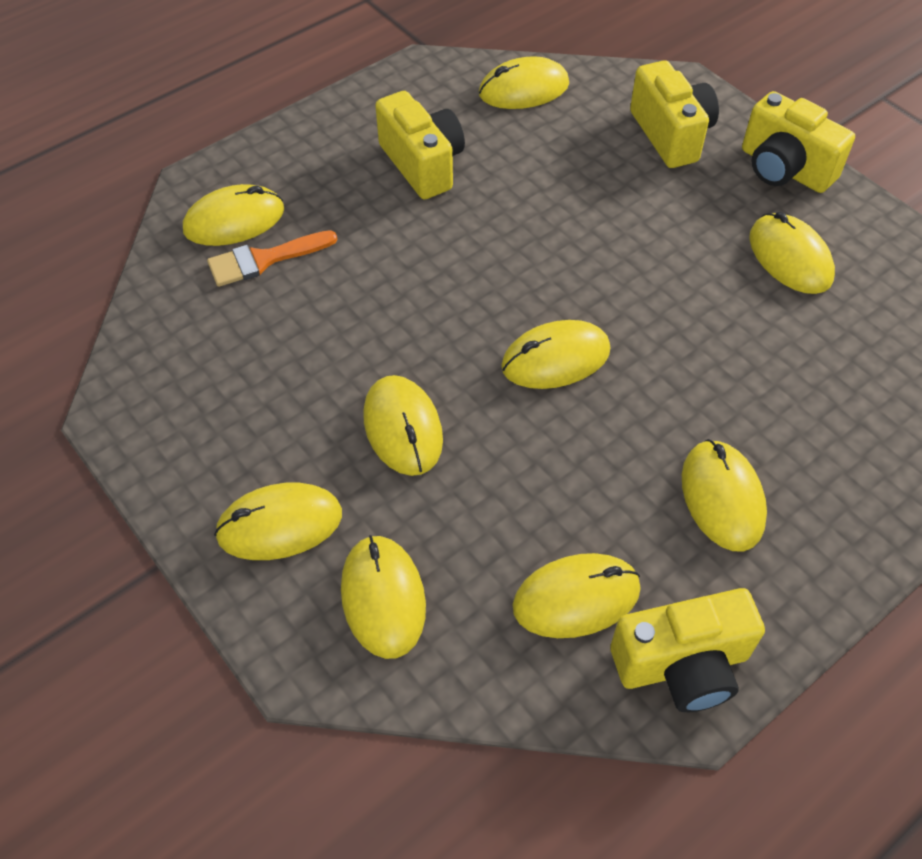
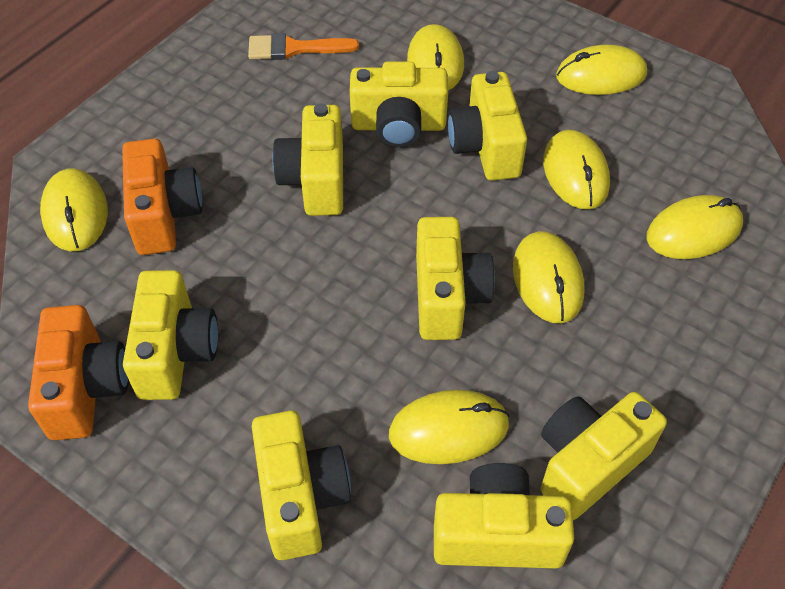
orange camera: none = 0 -> [28,305,129,440] [122,138,202,255] = 2
yellow camera: [375,91,465,199] [610,588,765,712] [630,60,719,168] [742,91,855,193] = 4 -> [123,270,218,400] [252,411,351,560] [272,103,343,216] [350,61,448,147] [416,217,495,340] [434,463,574,569] [448,71,527,181] [541,392,667,520] = 8
yellow mouse: [183,184,284,246] [214,483,342,560] [341,535,426,659] [363,375,443,476] [479,56,569,109] [501,320,610,389] [513,553,641,638] [682,439,767,552] [749,212,835,294] = 9 -> [40,168,108,251] [389,390,509,464] [407,24,464,90] [513,231,584,323] [543,130,610,209] [556,45,647,95] [647,195,743,259] = 7

